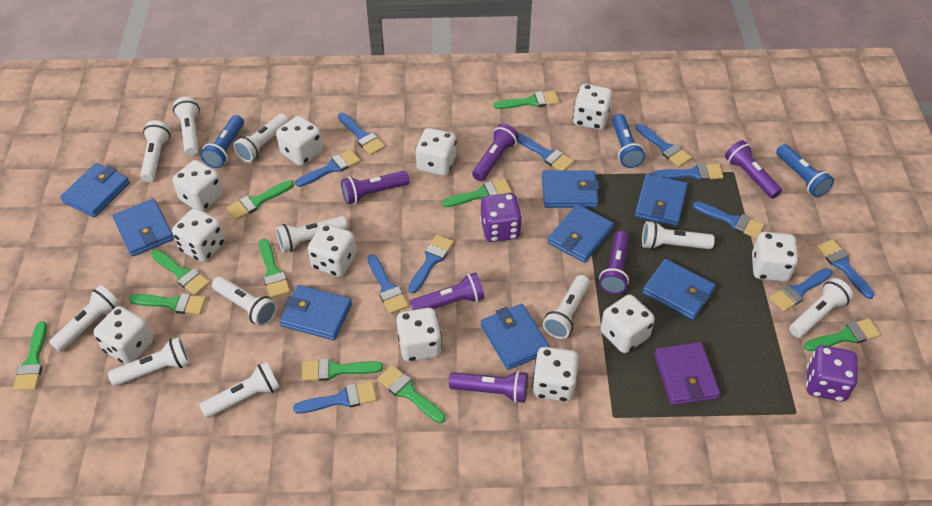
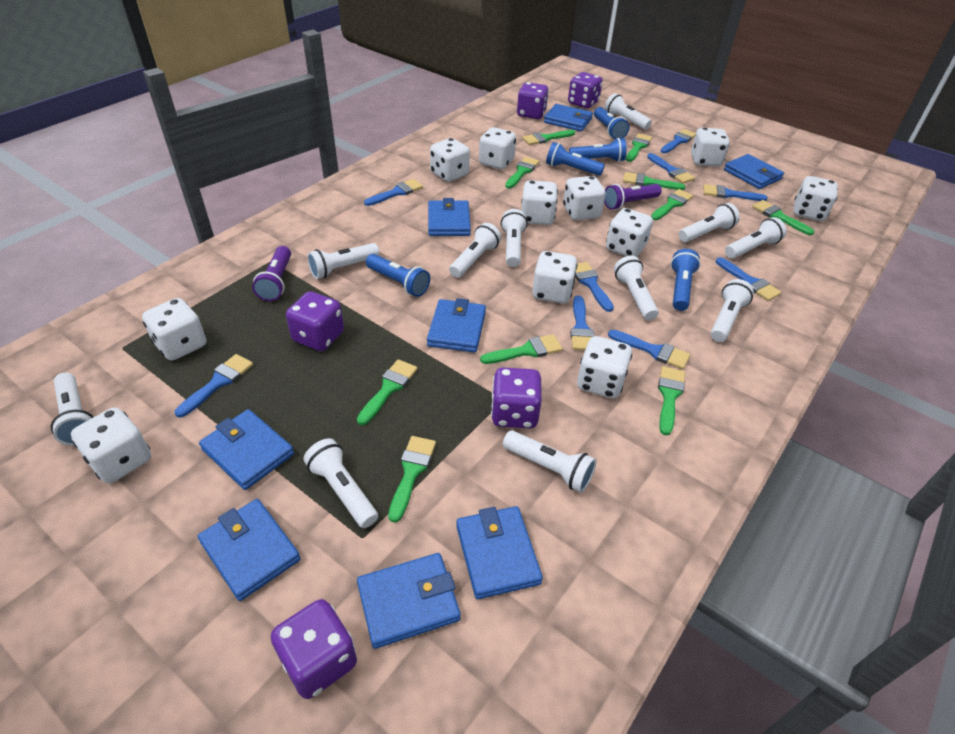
blue brush: [293,381,377,413] [295,149,360,187] [338,113,385,155] [367,254,408,314] [408,235,454,293] [517,133,574,170] [636,124,692,167] [653,163,723,181] [693,201,764,239] [770,268,832,312] [817,239,874,299] = 11 -> [175,354,253,418] [364,179,423,206] [570,296,595,350] [575,262,614,312] [608,330,690,369] [647,153,695,184] [661,129,696,153] [703,184,767,201] [716,257,781,301] = 9
blue flashlight: [200,115,244,168] [612,114,645,168] [776,144,834,197] = 3 -> [366,254,430,297] [546,142,605,176] [569,138,627,162] [594,107,629,139] [671,249,701,311] = 5
purple dice: [480,193,522,242] [806,345,858,402] = 2 -> [271,599,357,699] [286,291,344,351] [491,367,542,428] [517,82,549,119] [568,72,603,108] = 5
purple flashlight: [341,171,409,204] [410,272,484,310] [449,371,528,403] [472,123,519,181] [599,231,629,294] [725,140,782,199] = 6 -> [252,246,291,301] [604,184,662,210] = 2
purple wallet: [654,342,720,405] = 1 -> none = 0

